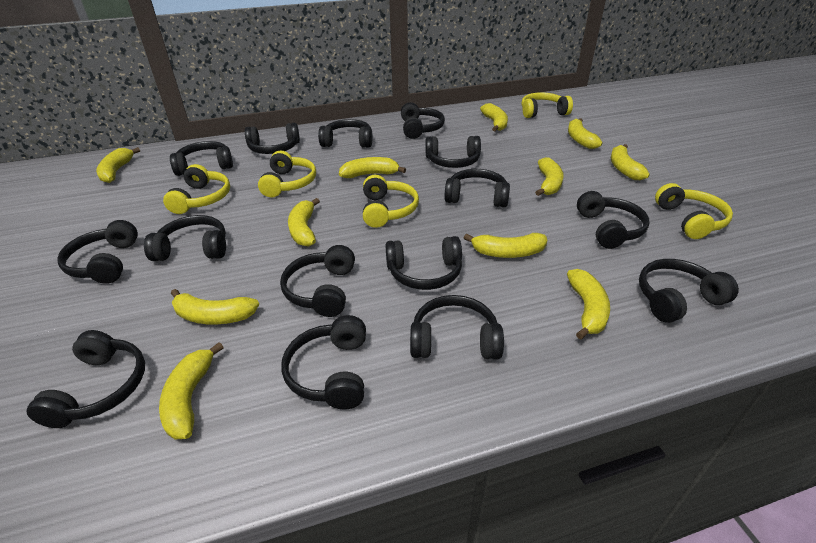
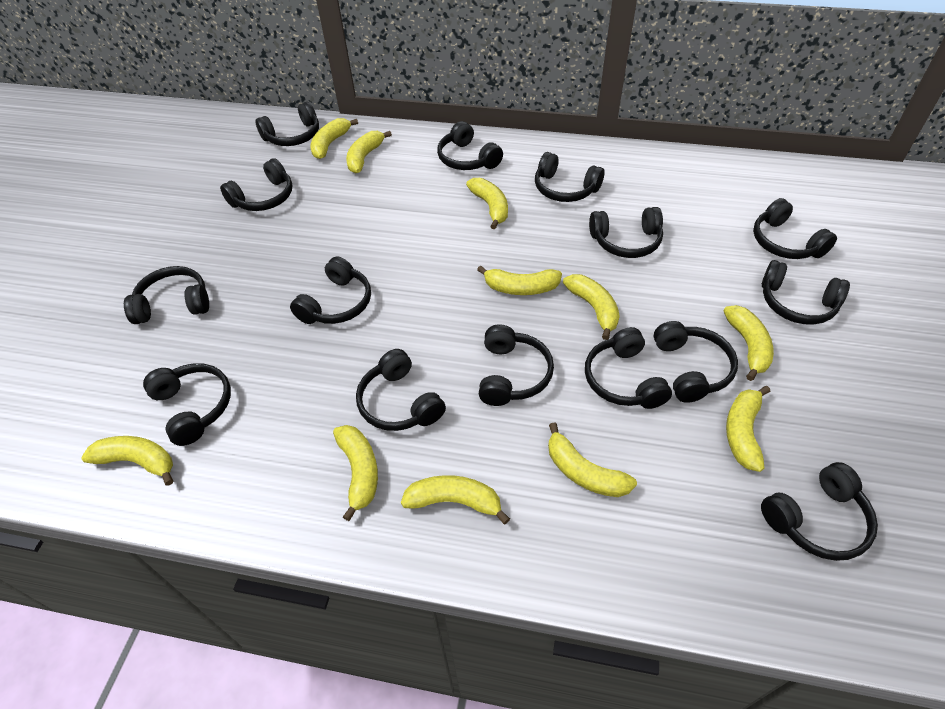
yellow headphones: [163,164,230,214] [258,151,316,198] [363,175,419,228] [522,92,573,118] [655,183,733,239] = 5 -> none = 0

